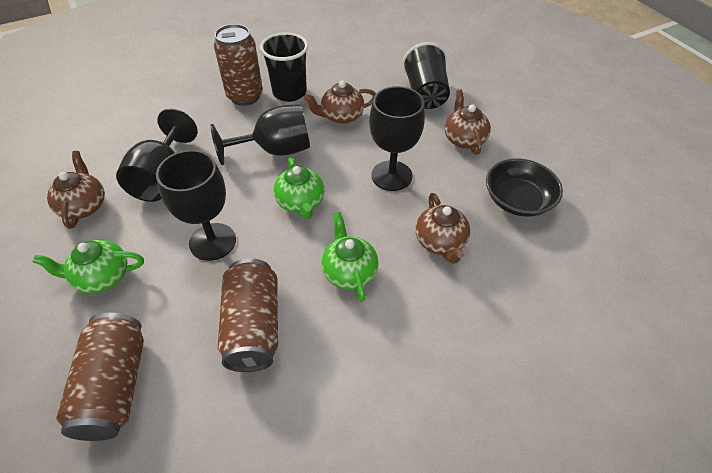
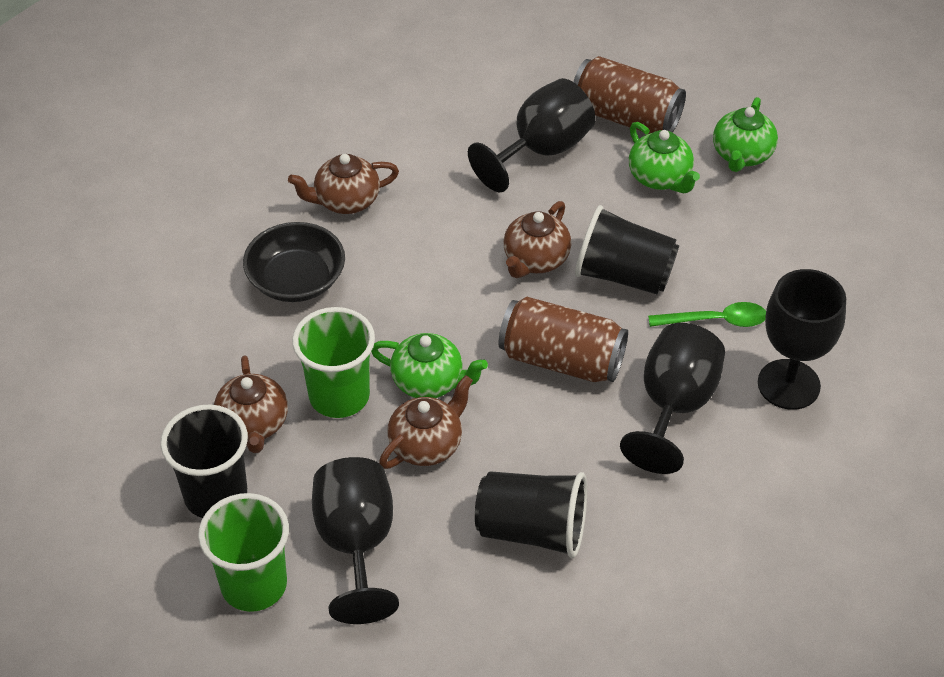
black cup: [260,32,308,102] [402,42,450,109] = 2 -> [161,404,248,518] [475,471,587,558] [575,205,679,295] = 3
brown can: [56,313,144,441] [214,24,263,106] [218,258,278,372] = 3 -> [498,297,628,382] [573,56,686,134] = 2
green cup: none = 0 -> [198,493,289,612] [292,307,375,418] = 2
green spoon: none = 0 -> [648,302,766,327] = 1

